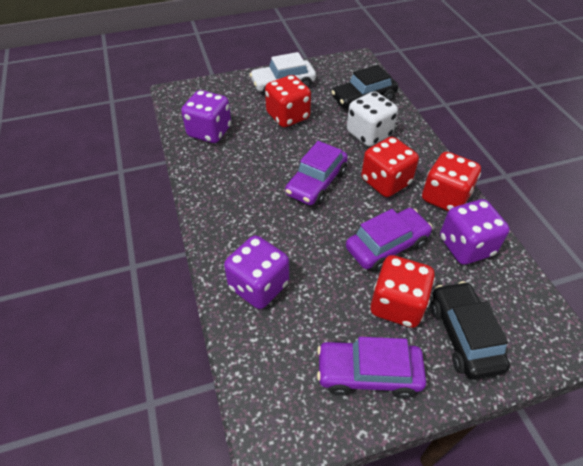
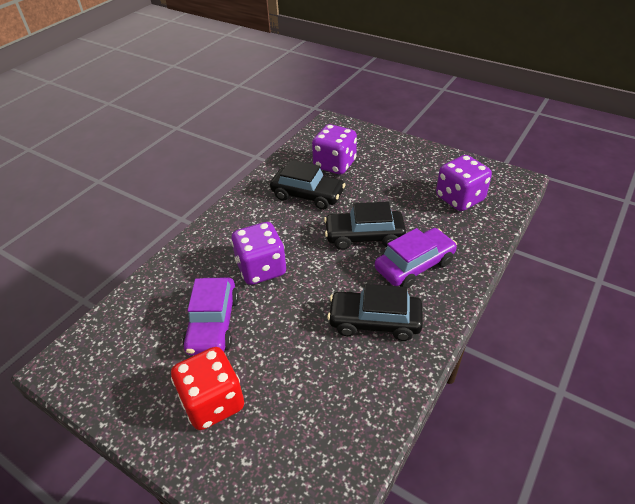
black car: [331,65,398,109] [431,281,510,380] = 2 -> [270,160,346,210] [324,202,406,250] [327,284,423,341] = 3
purple car: [285,141,348,205] [317,337,426,399] [346,208,433,272] = 3 -> [183,278,239,355] [375,228,457,288] = 2
red dice: [265,75,311,127] [361,137,419,197] [370,255,435,328] [422,152,481,211] = 4 -> [171,347,244,430] = 1
white car: [250,52,316,94] = 1 -> none = 0
white dice: [347,91,398,146] = 1 -> none = 0

